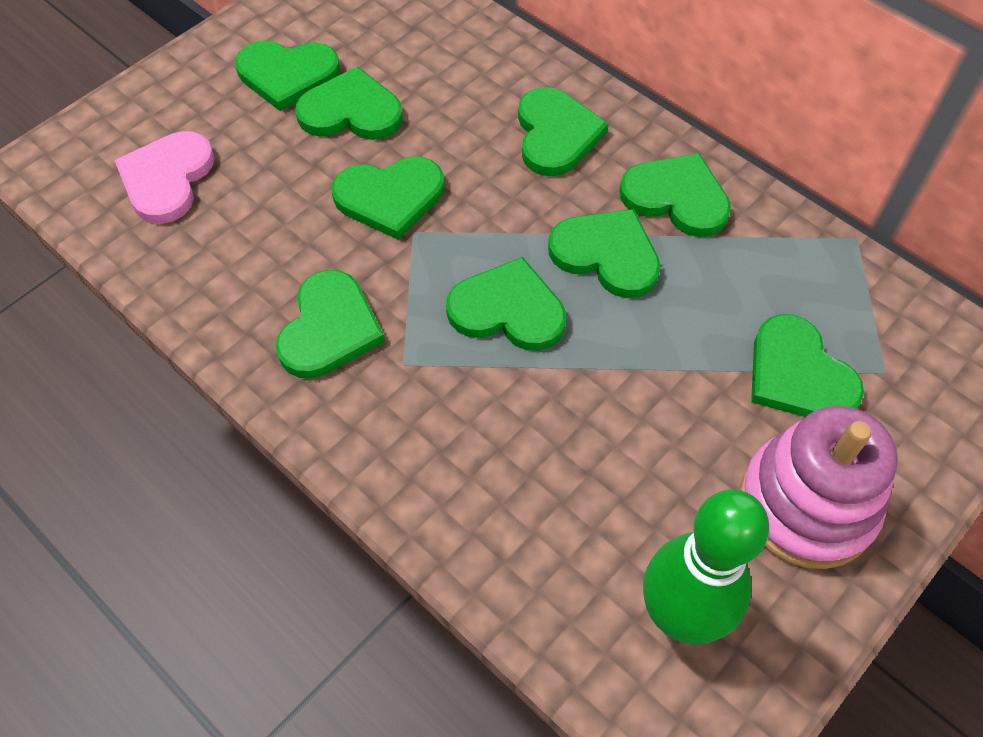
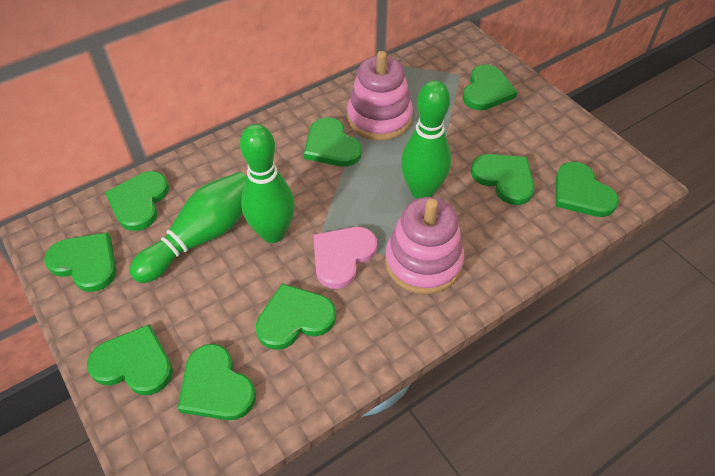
green bowling pin: [643,489,769,645] = 1 -> [129,172,247,283] [240,124,295,243] [401,80,451,199] = 3
pink stacking toy: [740,406,898,569] = 1 -> [347,51,413,141] [385,197,464,294] = 2

